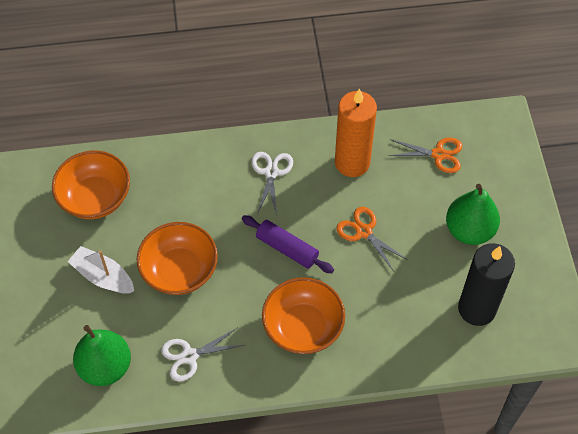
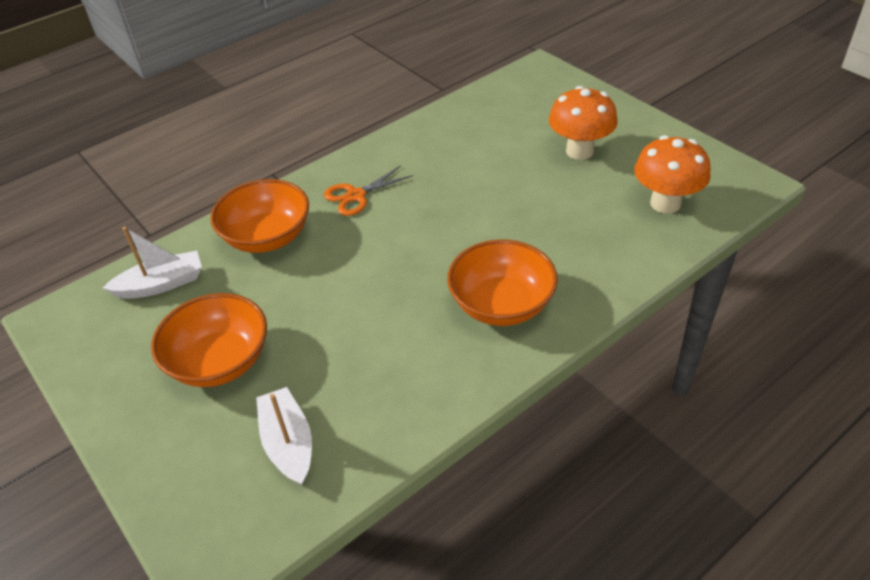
black candle: [458,243,515,326] = 1 -> none = 0
green pear: [73,325,131,386] [446,184,500,245] = 2 -> none = 0
orange candle: [335,88,377,177] = 1 -> none = 0
orange mushroom: none = 0 -> [549,86,618,160] [634,135,711,214] = 2
orange scissors: [336,207,408,270] [388,138,462,173] = 2 -> [324,165,413,216] = 1
purple rolling pin: [242,215,334,273] = 1 -> none = 0
white boat: [67,246,134,294] = 1 -> [103,227,202,299] [256,387,312,486] = 2
white scissors: [161,328,244,382] [251,152,293,216] = 2 -> none = 0

